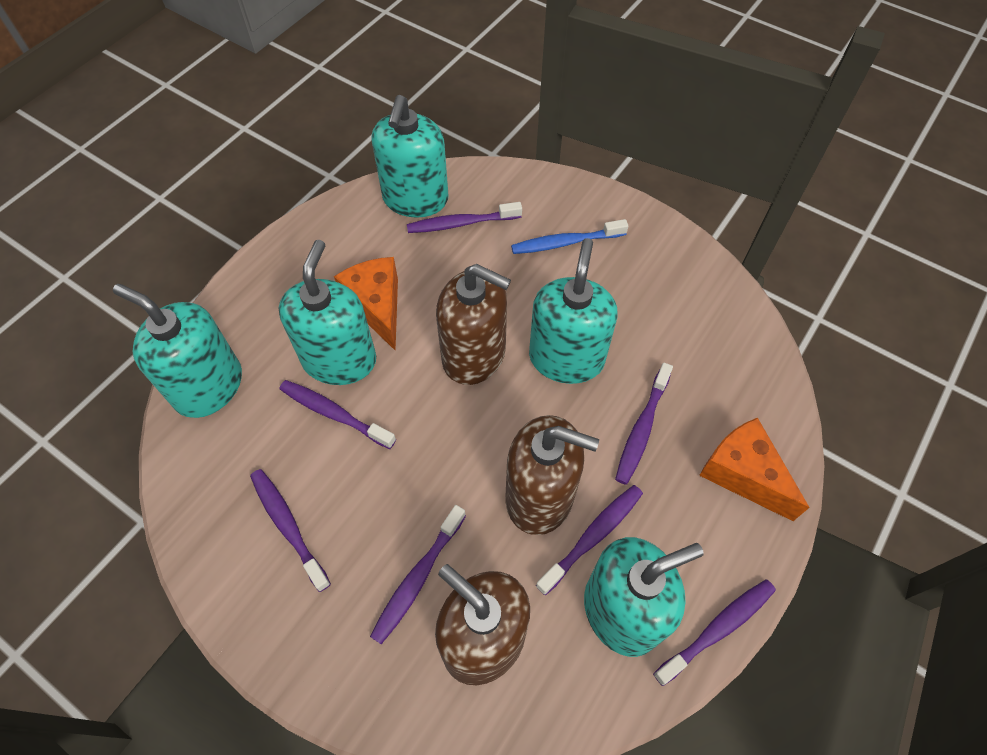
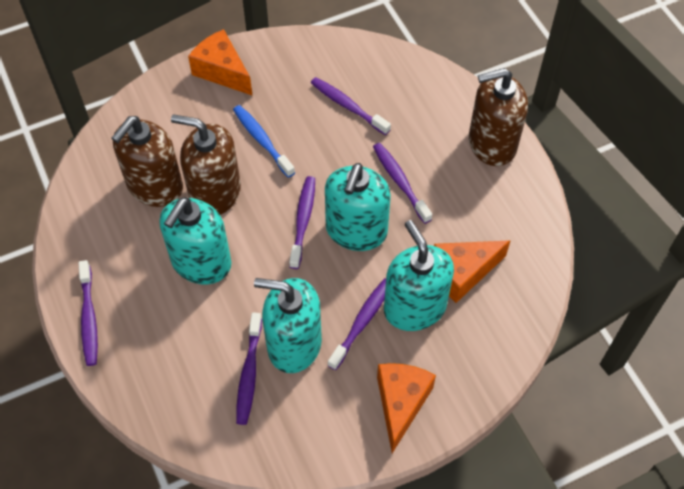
orange cheese: [334,257,398,350] [699,418,810,521] = 2 -> [188,29,253,96] [377,363,436,453] [434,240,511,303] = 3
purple toothbrush: [250,469,331,592] [279,380,396,449] [370,505,466,644] [407,202,522,233] [536,485,643,596] [615,363,673,485] [653,580,776,686] = 7 -> [78,260,98,366] [236,312,262,425] [289,176,315,269] [311,77,391,135] [328,278,386,370] [373,143,432,224] = 6
turquoise soap dispenser: [113,284,242,418] [279,240,376,385] [371,95,448,218] [529,238,617,384] [584,537,703,657] = 5 -> [160,197,231,284] [254,278,322,373] [325,163,391,251] [384,220,454,331] = 4

